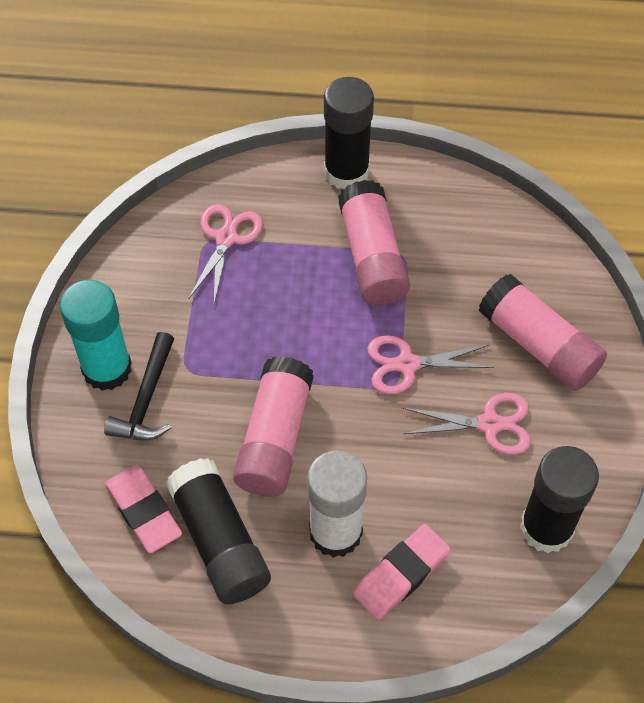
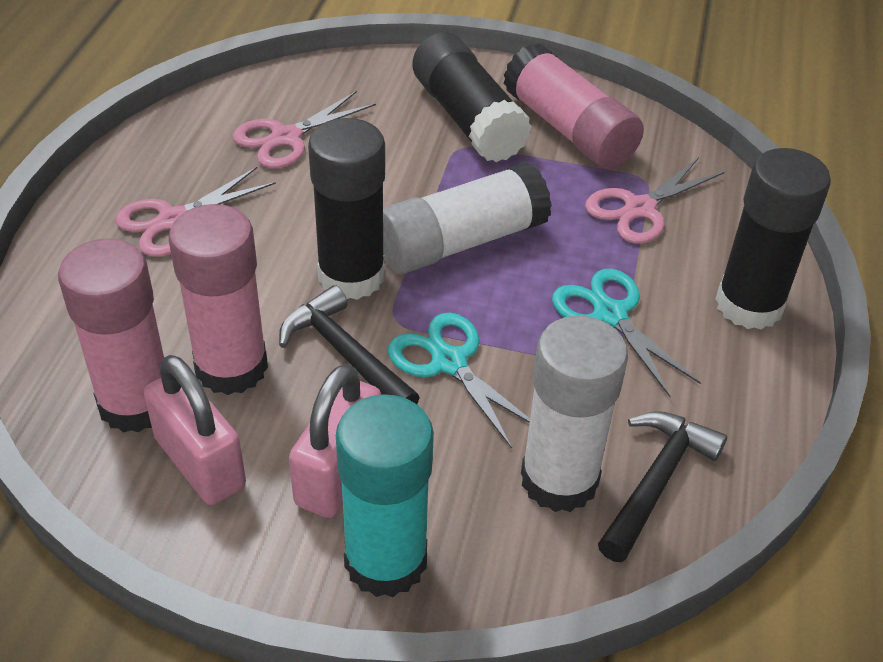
black hammer: [104,332,174,440] = 1 -> [279,285,420,404] [598,411,727,562] = 2
pink eraser: [105,465,182,553] [353,524,451,620] = 2 -> none = 0
pink padlock: none = 0 -> [143,355,246,505] [289,364,381,518] = 2
turquoise scissors: none = 0 -> [388,313,530,449] [552,269,701,397] = 2
white glue stick: [307,450,367,558] = 1 -> [383,162,552,274] [521,316,628,512] = 2

